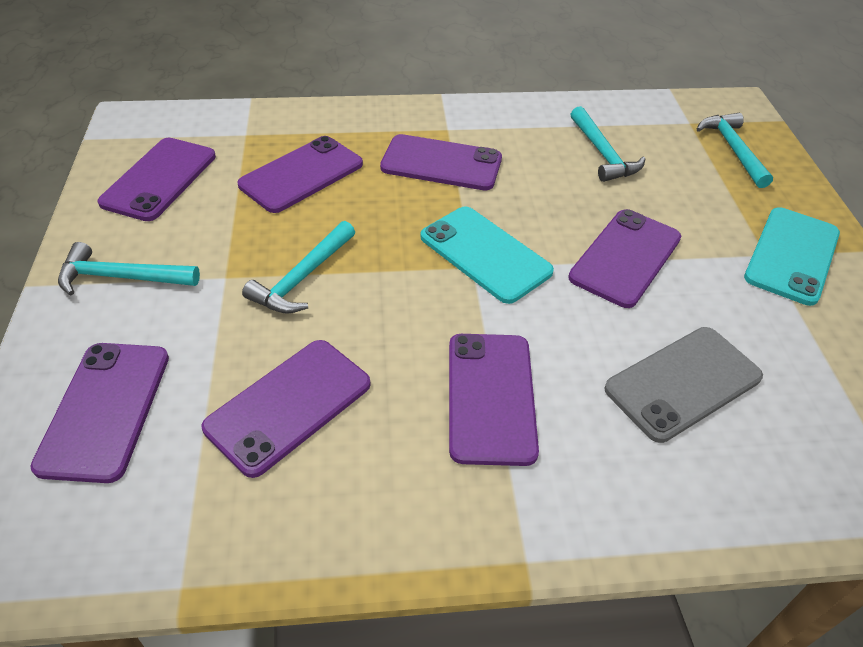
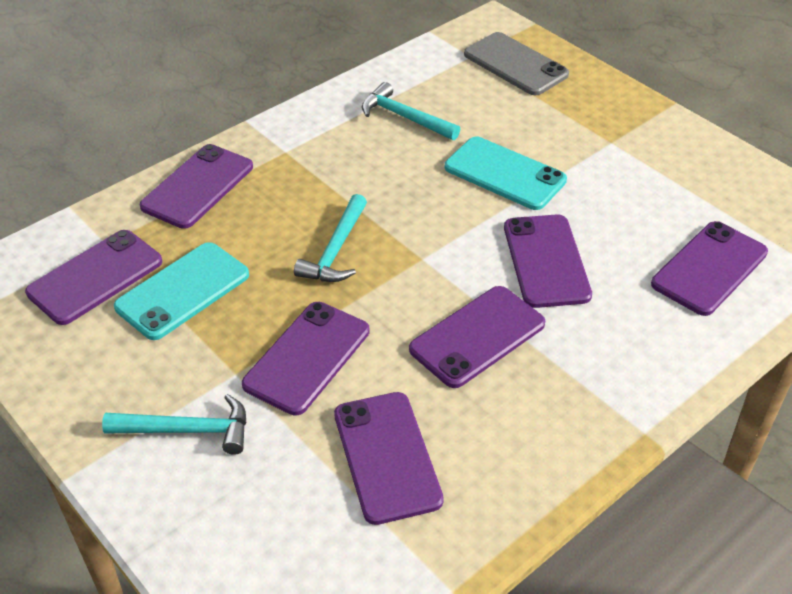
turquoise hammer: [58,242,200,295] [242,221,355,314] [570,106,645,182] [697,113,773,188] = 4 -> [102,394,246,455] [294,194,367,282] [362,82,460,140] = 3

